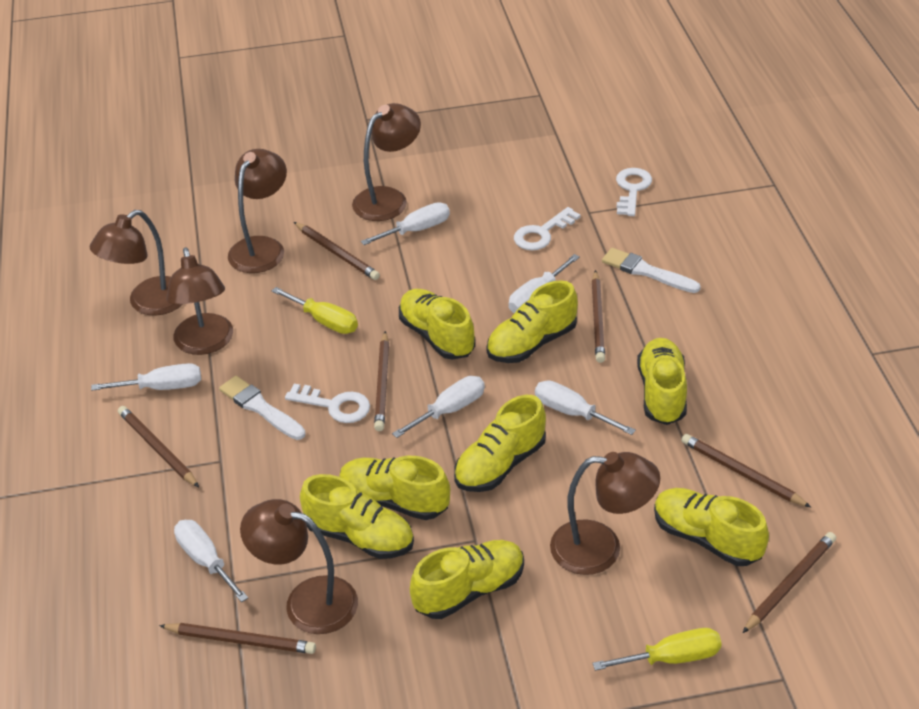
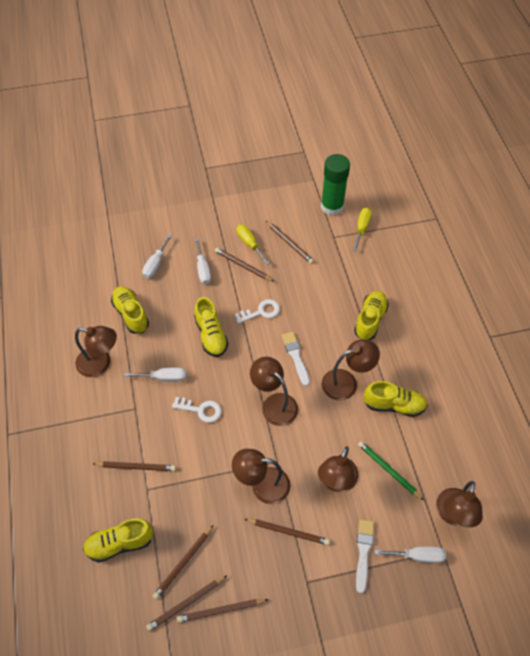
green glue stick: none = 0 -> [321,154,350,216] = 1
green pencil: none = 0 -> [358,441,424,500] = 1
white key: [285,384,370,423] [514,207,581,250] [616,168,652,216] = 3 -> [172,397,222,423] [235,299,280,324] = 2
white screwdriver: [91,363,201,391] [174,520,248,602] [361,202,450,245] [392,376,485,438] [509,254,580,313] [535,380,636,435] = 6 -> [124,367,186,382] [142,234,172,278] [195,238,211,284] [375,546,446,563] = 4
yellow shoe: [300,474,414,559] [339,456,450,520] [399,289,475,359] [410,540,524,619] [454,395,546,492] [486,280,578,363] [637,338,687,425] [654,488,769,566] = 8 -> [83,518,153,563] [111,286,149,334] [194,297,228,357] [354,291,389,340] [363,381,428,417] = 5

